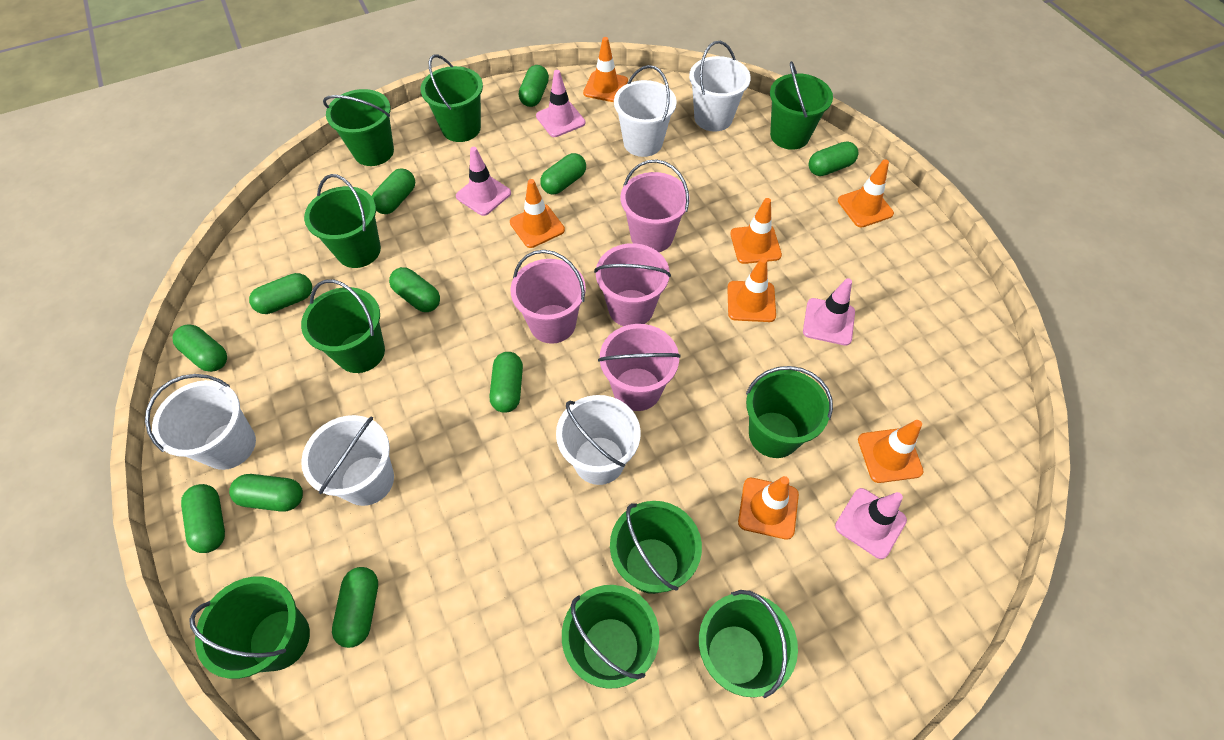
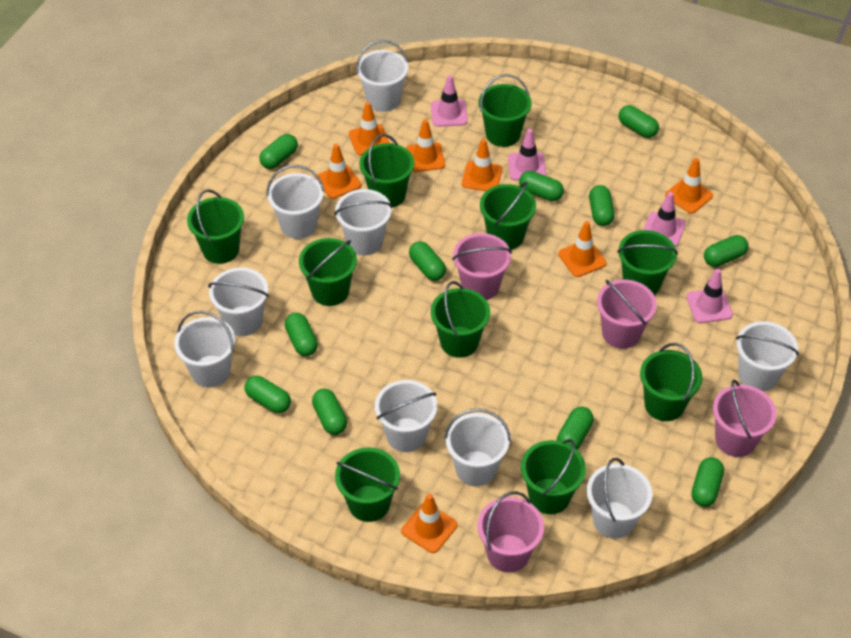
white bucket: [145,374,256,470] [301,415,394,506] [556,395,641,485] [614,65,677,157] [689,41,751,132] = 5 -> [174,310,235,388] [208,267,269,336] [267,165,325,239] [334,189,392,255] [356,40,408,112] [375,380,437,452] [444,409,511,486] [587,458,652,539] [736,321,799,392] = 9

